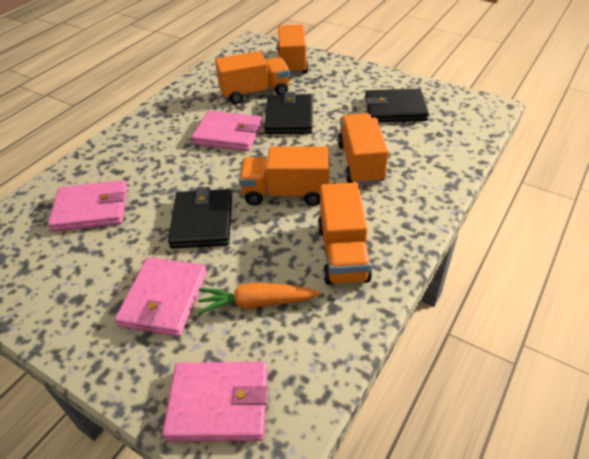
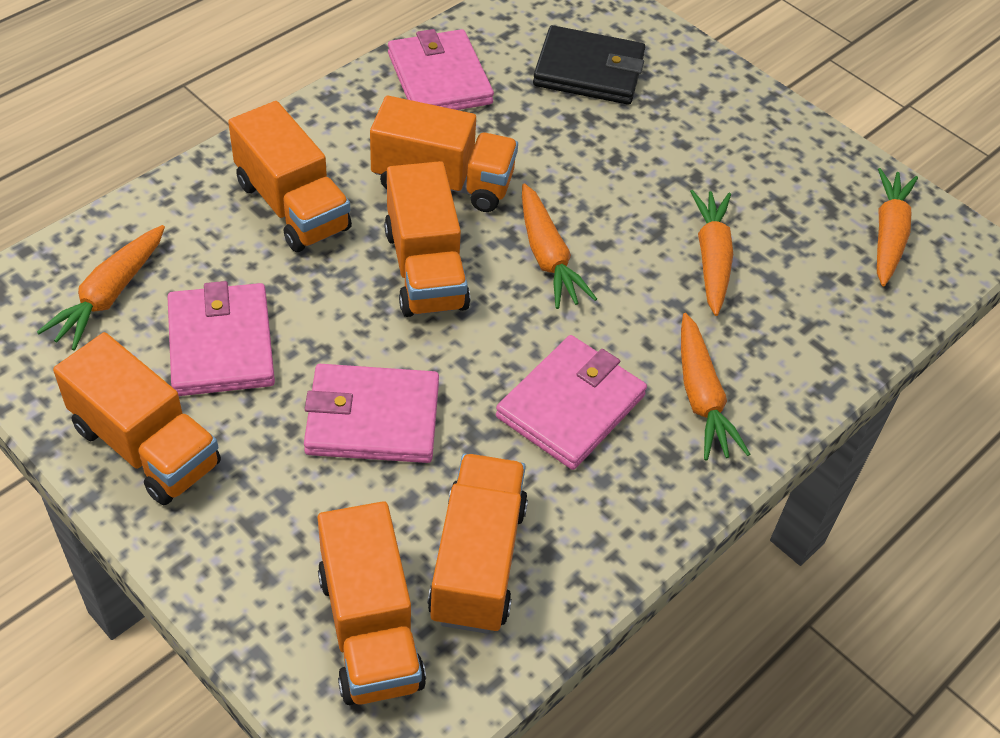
black wallet: [168,187,232,249] [264,92,313,134] [365,89,429,122] = 3 -> [533,25,645,105] = 1
orange carrot: [197,283,321,314] = 1 -> [37,225,165,350] [522,183,597,309] [681,313,750,461] [690,190,733,316] [877,168,918,286] = 5
orange truck: [215,51,290,104] [239,146,329,206] [277,25,308,75] [318,182,372,285] [337,113,388,185] = 5 -> [53,332,221,505] [228,101,352,252] [318,501,426,705] [370,96,518,212] [384,161,470,317] [427,454,528,634] = 6

